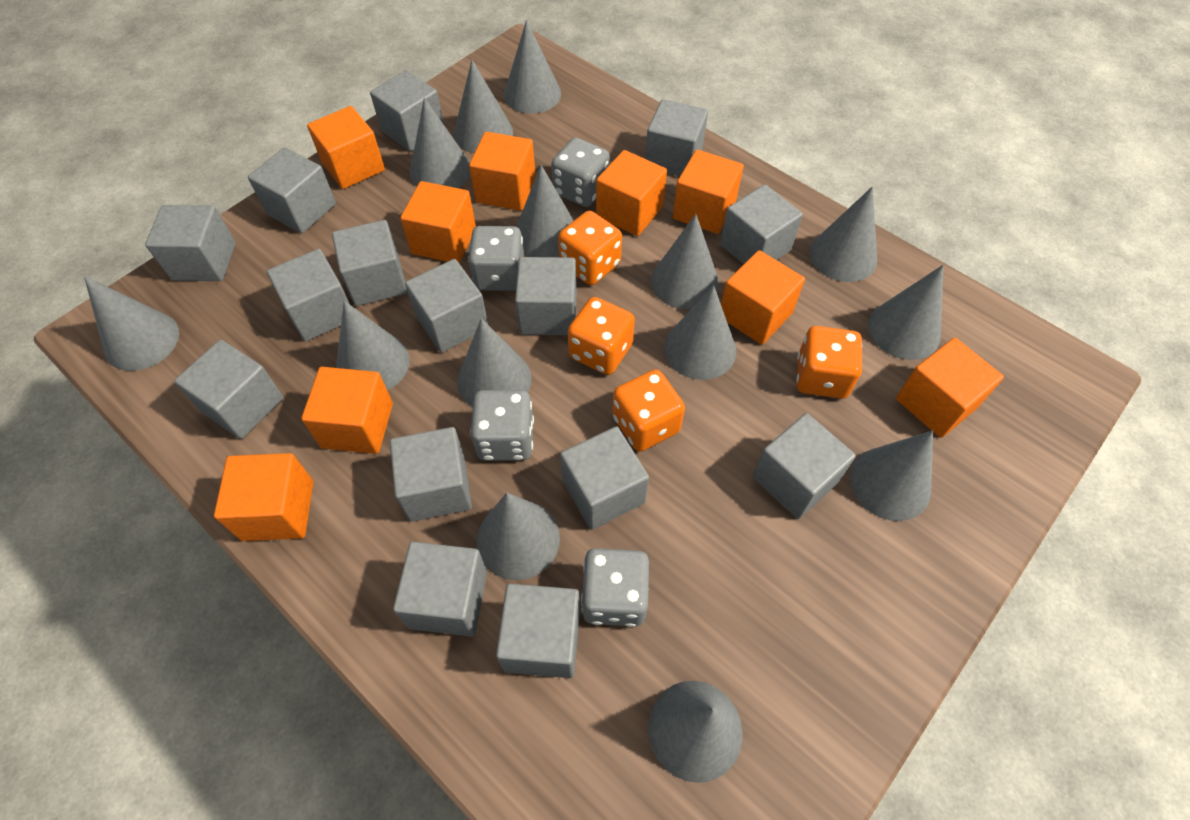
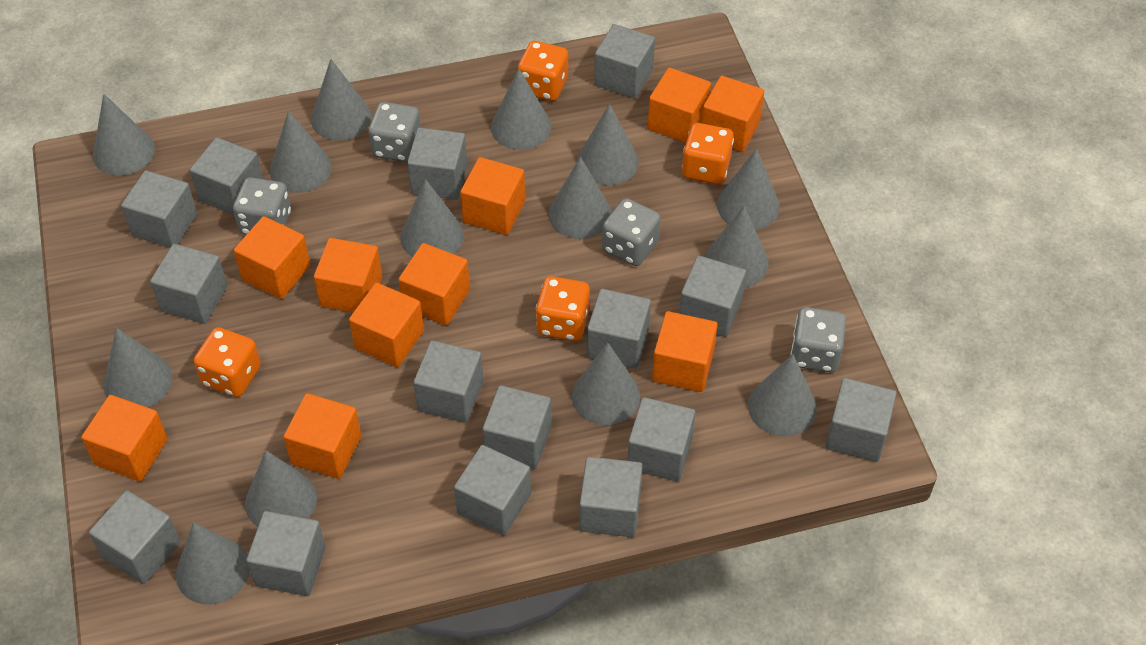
orange cube: [214,453,313,541] [301,367,393,454] [307,106,385,189] [400,181,476,263] [469,132,536,211] [596,150,667,236] [673,150,744,234] [721,250,805,345] [896,338,1004,438] = 9 -> [81,395,168,481] [234,216,310,299] [284,393,361,479] [314,238,382,313] [349,283,424,367] [398,243,470,326] [460,157,525,235] [648,68,711,143] [652,311,717,392] [702,76,764,152] = 10

